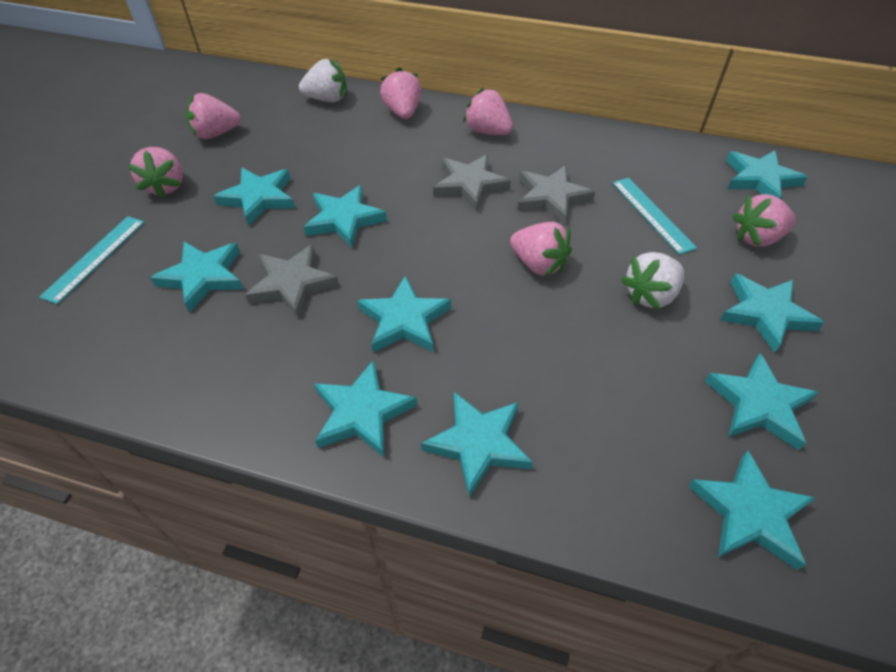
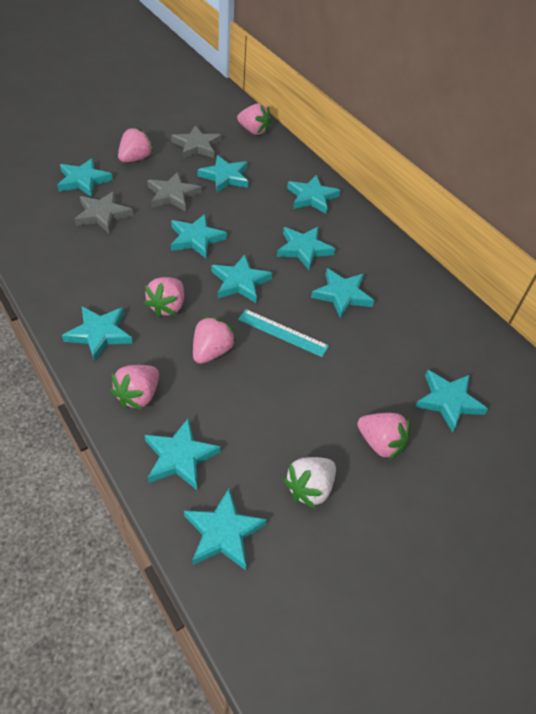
turquoise ruler: [39,216,145,304] [612,178,697,255] = 2 -> [238,309,329,357] = 1
turquoise star: [150,242,243,312] [214,168,295,226] [303,185,387,248] [314,360,417,457] [357,276,451,352] [421,392,533,497] [688,451,815,570] [705,353,819,450] [720,274,824,353] [726,150,807,199] = 10 -> [57,158,113,197] [62,306,133,361] [145,418,221,490] [171,214,227,258] [184,489,267,570] [198,155,248,192] [212,255,272,303] [277,227,335,270] [287,175,341,214] [311,268,374,318] [415,370,488,433] = 11
white strawberry: [299,59,347,102] [621,252,684,310] = 2 -> [283,457,336,509] = 1

